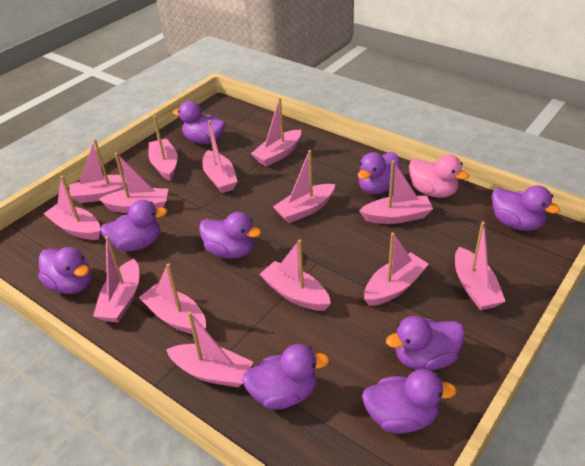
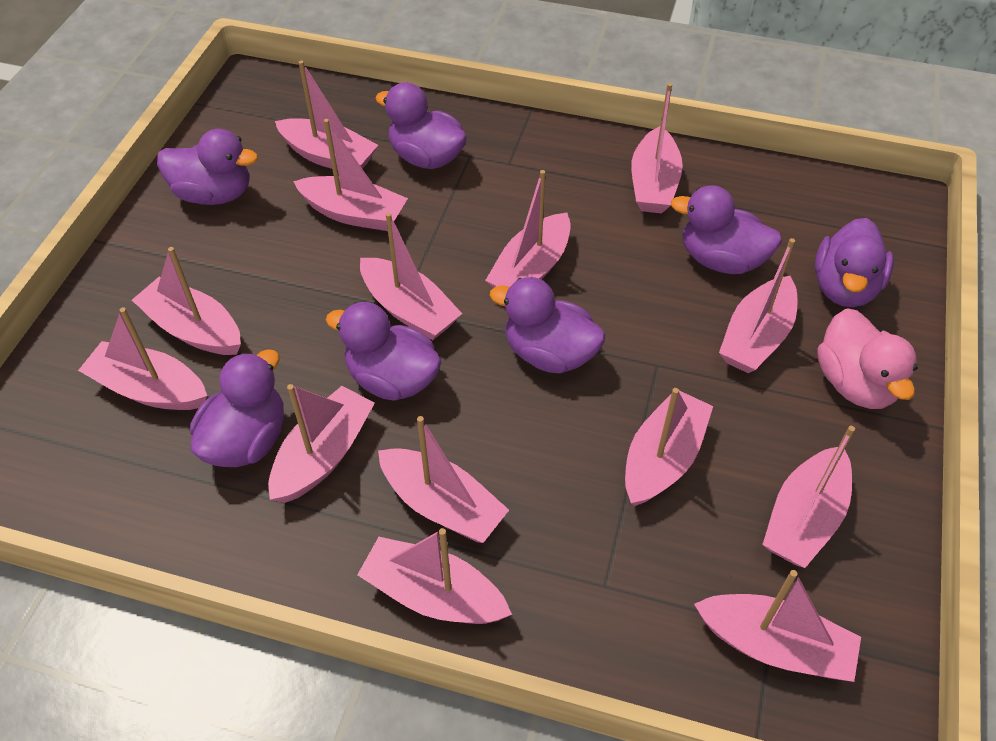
purple duck: [38,247,92,294] [100,200,167,251] [173,101,226,144] [199,212,261,259] [242,344,329,409] [358,152,403,194] [362,369,457,434] [386,316,465,370] [492,185,560,231] = 9 -> [157,129,258,205] [190,349,284,467] [326,302,442,401] [376,82,467,169] [490,277,605,373] [671,185,782,274] [815,218,894,307] = 7

